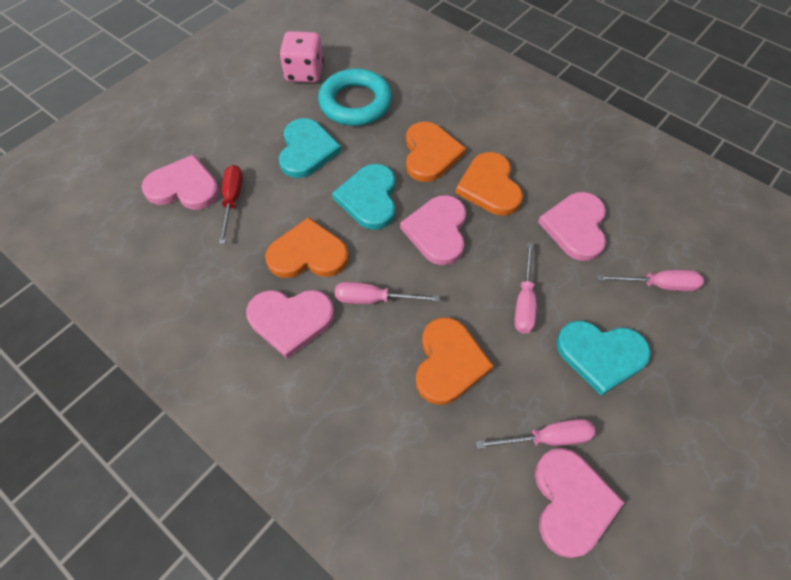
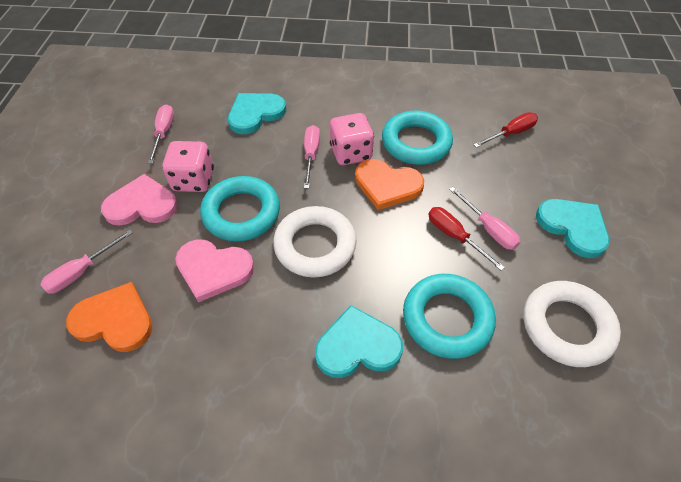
orange heart: [265,217,349,278] [406,122,466,182] [416,317,494,405] [456,152,523,216] = 4 -> [66,282,153,352] [355,159,424,210] = 2
pink dice: [279,31,324,83] = 1 -> [162,141,214,192] [330,113,374,165] = 2
pink heart: [141,154,220,210] [246,290,334,359] [400,195,466,265] [535,448,625,558] [538,192,606,261] = 5 -> [101,174,178,225] [175,239,254,302] = 2
red screwdriver: [219,165,243,244] = 1 -> [428,207,505,271] [473,112,538,148] = 2
turquoise ring: [318,68,392,126] = 1 -> [200,176,280,242] [382,111,453,165] [403,274,496,359] = 3
white ring: none = 0 -> [273,206,357,278] [524,281,621,367] = 2

